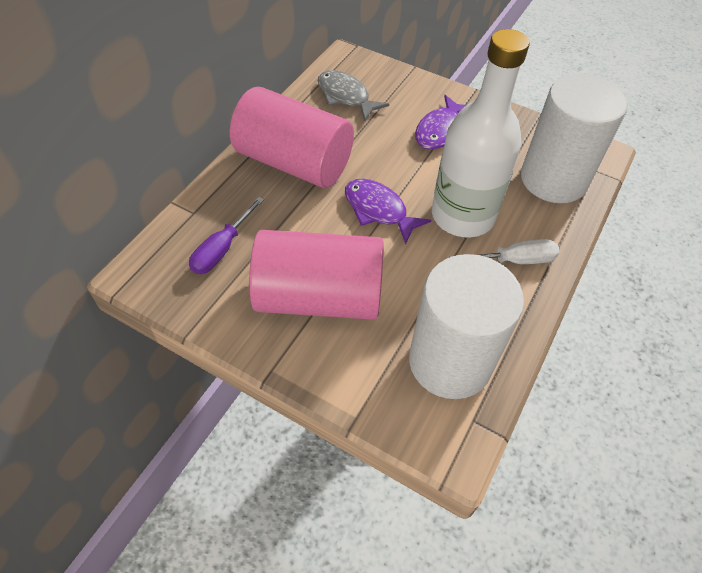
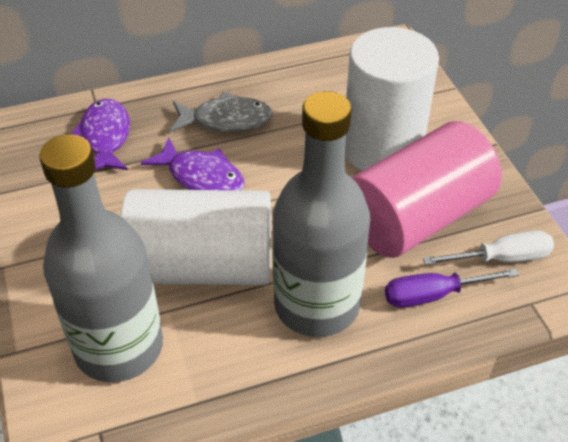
grey bottle: none = 0 -> [39,134,163,382] [272,91,370,337] = 2
pink cylinder: [230,87,354,188] [249,230,383,320] = 2 -> [351,121,502,258] = 1
white bottle: [432,29,529,238] = 1 -> none = 0

